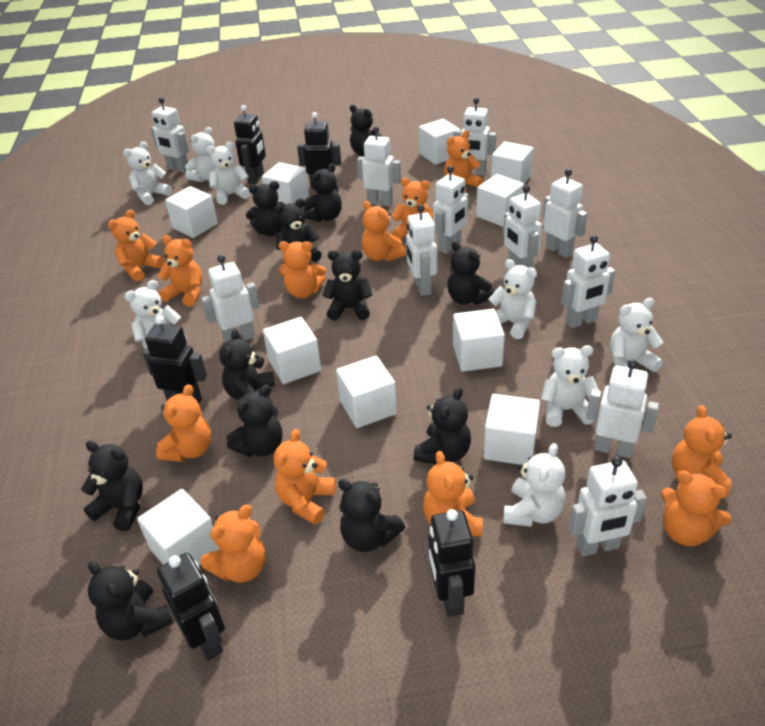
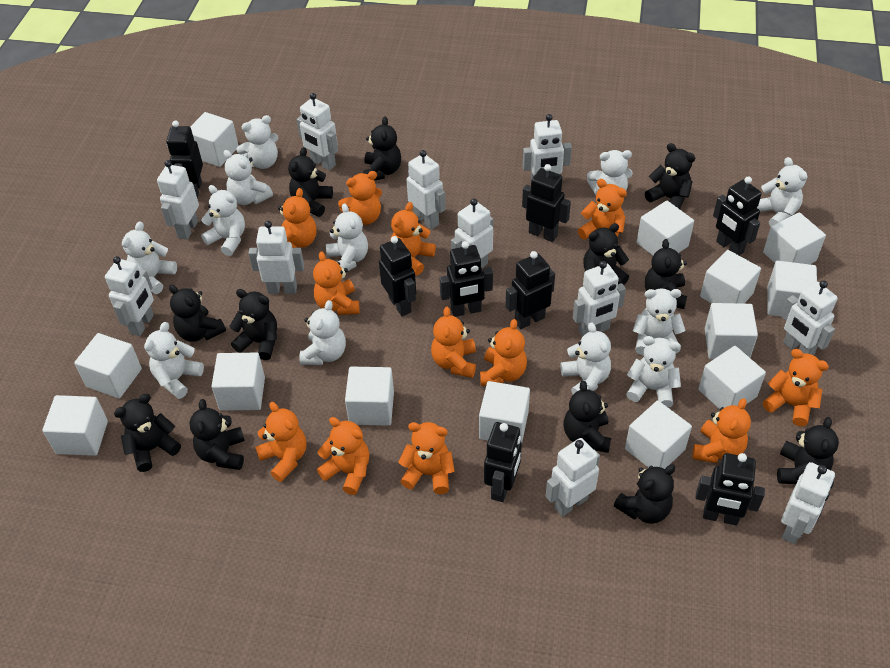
black robot: [143,316,207,404] [157,553,225,661] [234,105,266,184] [297,112,341,189] [429,509,475,617] = 5 -> [166,120,203,198] [379,236,416,316] [440,241,493,317] [484,422,522,502] [505,251,555,329] [522,164,571,242] [695,453,765,525] [713,176,762,255] = 8
white cube: [137,489,220,565] [165,186,218,238] [262,162,309,204] [263,317,321,384] [336,356,397,428] [419,119,460,165] [453,309,505,372] [476,174,524,227] [483,394,540,465] [491,141,533,184] = 10 -> [42,395,108,456] [74,333,142,399] [190,112,239,167] [211,353,265,411] [345,366,394,426] [479,381,530,442] [625,400,692,469] [637,201,694,255] [699,346,766,409] [700,250,761,304] [705,303,758,359] [763,212,826,264] [767,261,817,317] = 13
white teddy bear: [123,141,172,205] [125,280,187,349] [185,127,216,182] [207,141,250,205] [488,259,537,339] [503,443,565,527] [541,345,599,427] [610,298,663,372] = 8 -> [122,221,177,294] [144,322,204,399] [201,185,245,256] [224,150,273,205] [236,115,278,169] [299,300,346,365] [326,203,368,272] [560,322,611,394] [587,150,633,195] [626,336,681,408] [633,289,686,355] [757,157,807,227] = 12

